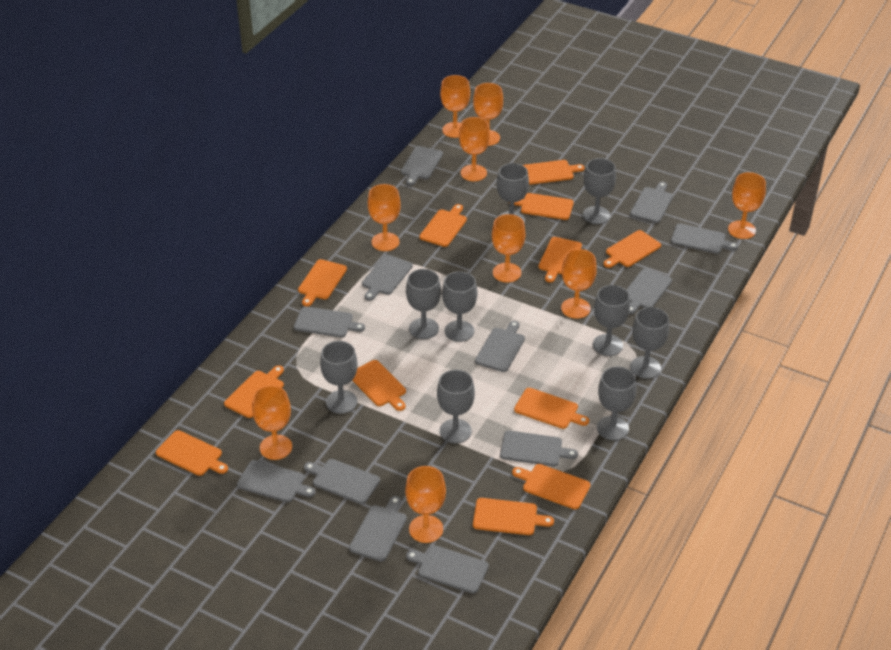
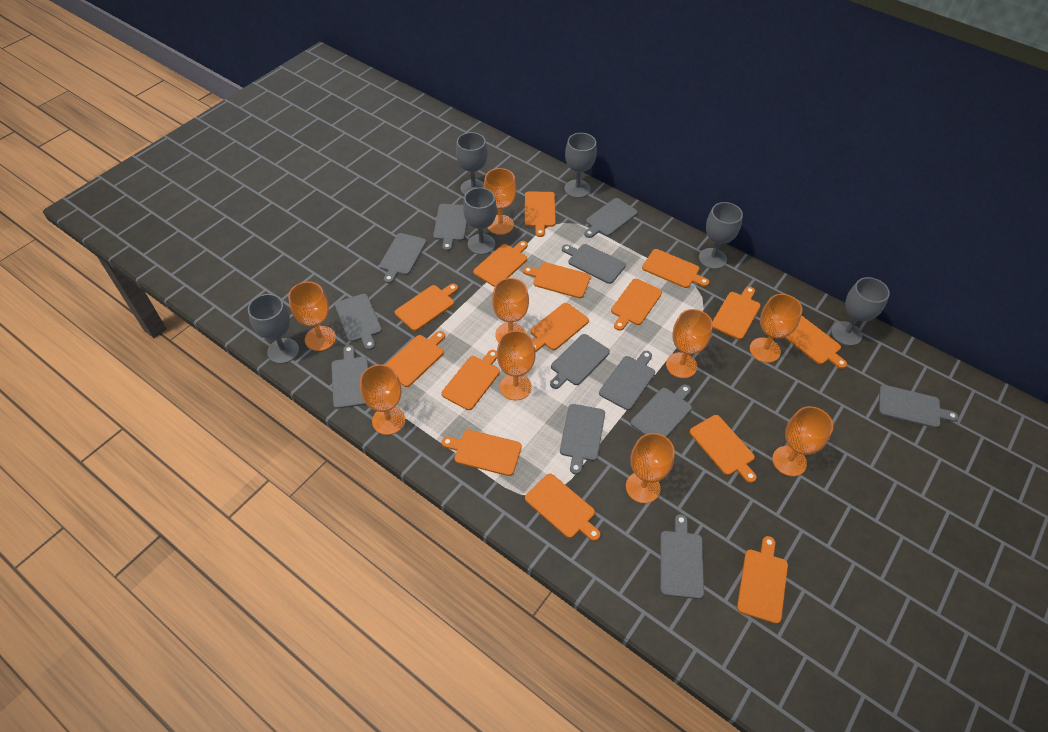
grey goblet: [320,341,358,414] [406,269,441,339] [437,370,475,443] [442,271,477,342] [497,163,529,223] [583,158,616,224] [593,285,630,356] [597,366,637,440] [630,307,669,379] = 9 -> [248,294,299,364] [456,132,487,195] [463,187,497,255] [565,133,597,198] [699,202,743,269] [831,277,890,346] = 6
orange cutting board: [156,430,228,476] [224,365,284,418] [298,259,347,307] [352,360,406,411] [419,204,467,247] [473,498,554,535] [509,193,574,220] [512,464,591,509] [514,388,589,429] [523,160,585,185] [538,237,582,283] [604,230,661,268] = 12 -> [385,331,445,387] [395,283,458,331] [441,350,500,410] [441,430,522,476] [473,241,528,287] [523,262,591,298] [525,191,556,237] [525,474,600,541] [531,303,589,352] [611,278,662,331] [642,249,709,288] [690,415,757,483] [712,286,761,340] [737,536,788,624] [784,315,847,369] = 15

